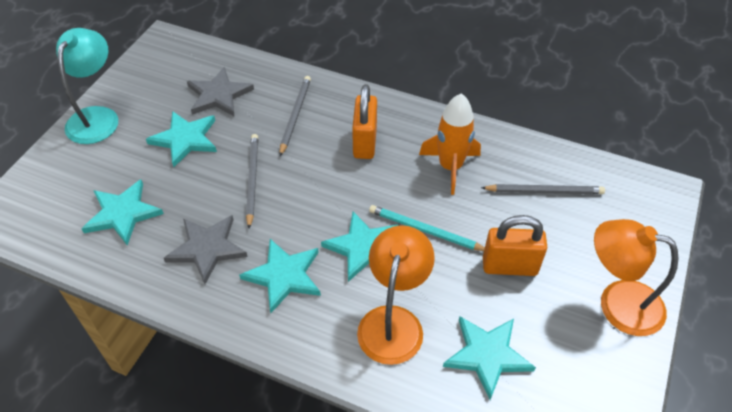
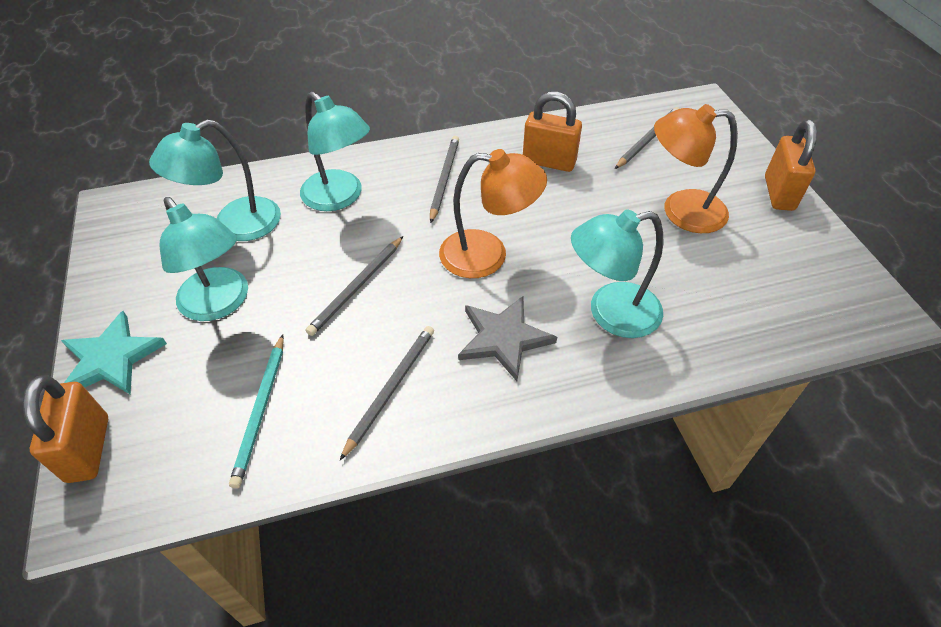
grey pencil: [246,134,258,229] [280,76,311,156] [481,184,605,194] = 3 -> [306,236,403,336] [340,326,434,460] [430,136,459,223] [615,107,680,169] = 4
grey star: [164,215,248,284] [187,67,254,116] = 2 -> [458,296,557,381] = 1
orange padlock: [352,84,377,159] [483,215,547,276] = 2 -> [23,375,108,483] [523,92,582,172] [765,120,817,211] = 3
orange rocket: [419,93,481,195] = 1 -> none = 0
turquoise lamp: [56,28,118,144] = 1 -> [149,120,281,241] [160,197,248,321] [300,92,370,211] [571,209,663,338] = 4
turquoise star: [81,180,164,246] [146,111,217,167] [239,239,321,313] [321,212,399,282] [443,316,536,400] = 5 -> [61,311,167,395] = 1

